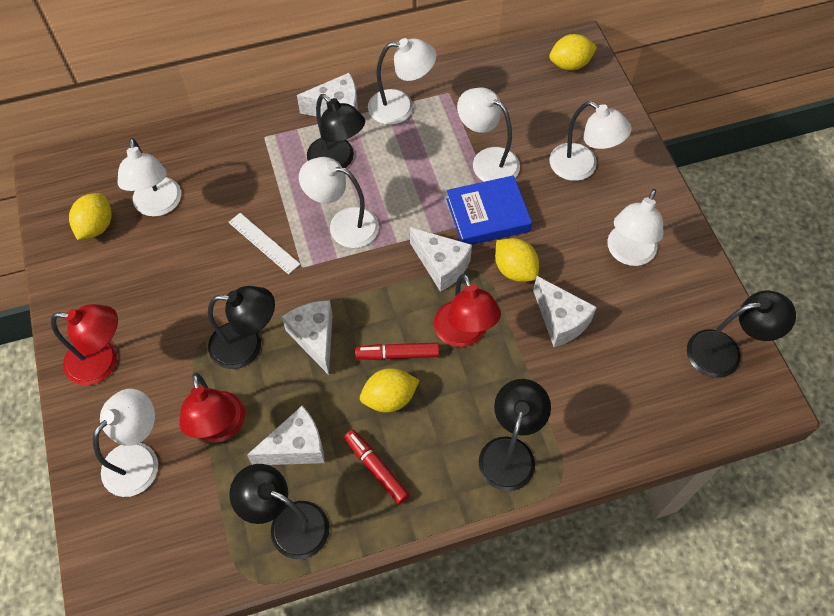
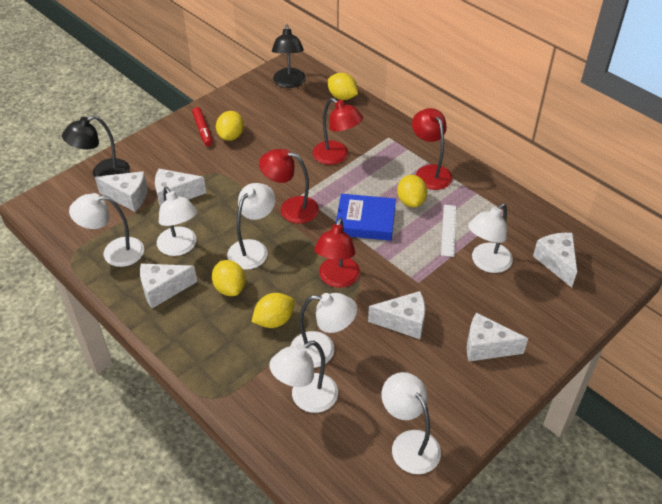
black lamp: [208,286,275,369] [230,464,329,559] [307,94,365,168] [478,379,551,491] [687,291,796,378] = 5 -> [62,116,130,178] [272,25,306,88] = 2
red lamp: [51,304,118,385] [179,373,245,443] [434,274,501,347] = 3 -> [259,149,319,224] [313,98,363,165] [314,217,360,288] [412,108,453,190] = 4
red marker: [344,430,410,504] [355,342,439,360] = 2 -> [192,107,213,146] = 1
white cheese: [247,406,324,465] [282,300,333,375] [297,73,358,116] [410,227,472,292] [533,276,597,347] = 5 -> [95,171,148,212] [140,263,197,308] [155,169,206,207] [368,291,425,339] [467,313,528,361] [533,233,577,288] = 6
yellow lemon: [69,193,112,240] [360,368,420,413] [495,238,539,282] [549,34,597,71] = 4 -> [212,260,246,296] [216,111,244,141] [252,293,295,328] [328,73,358,100] [397,175,427,207] = 5

